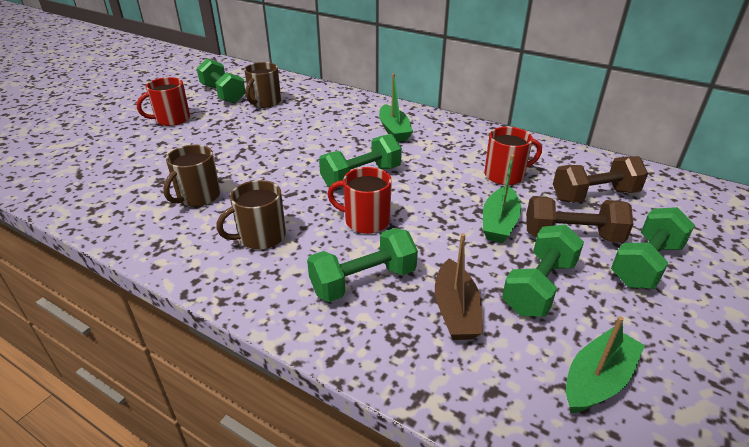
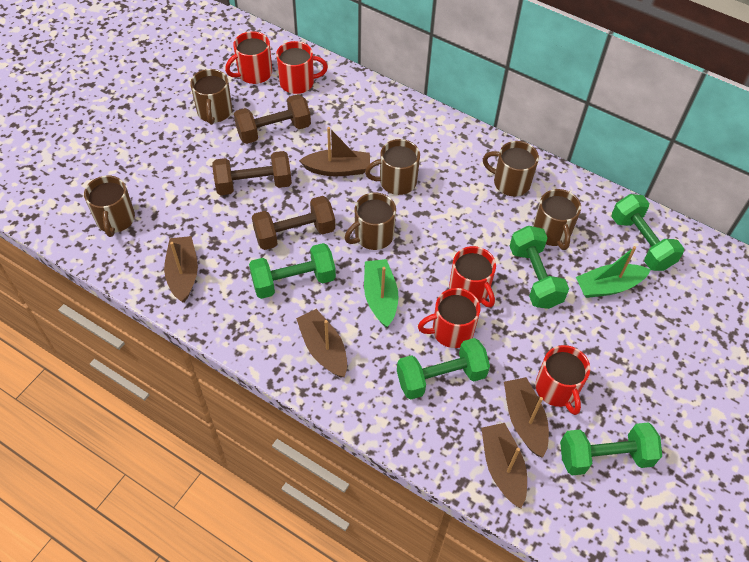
brown boat: [435,233,483,340] = 1 -> [164,236,198,303] [296,309,347,378] [299,127,370,176] [481,423,527,508] [504,377,549,458] = 5
brown dumbbell: [526,196,633,243] [553,156,648,203] = 2 -> [213,151,292,195] [234,94,311,144] [252,196,335,250] = 3
brown mug: [163,145,220,207] [216,180,286,250] [244,62,281,108] = 3 -> [84,175,135,237] [190,69,232,125] [345,192,396,250] [365,139,420,195] [483,141,539,196] [533,189,581,250] = 6
green boat: [379,74,413,142] [483,155,521,243] [566,316,645,413] = 3 -> [364,259,398,327] [576,246,651,298] = 2
red mug: [136,77,190,126] [327,167,392,234] [484,127,542,185] = 3 -> [225,31,272,84] [276,41,328,94] [418,288,480,348] [449,246,496,307] [535,345,590,415] = 5

